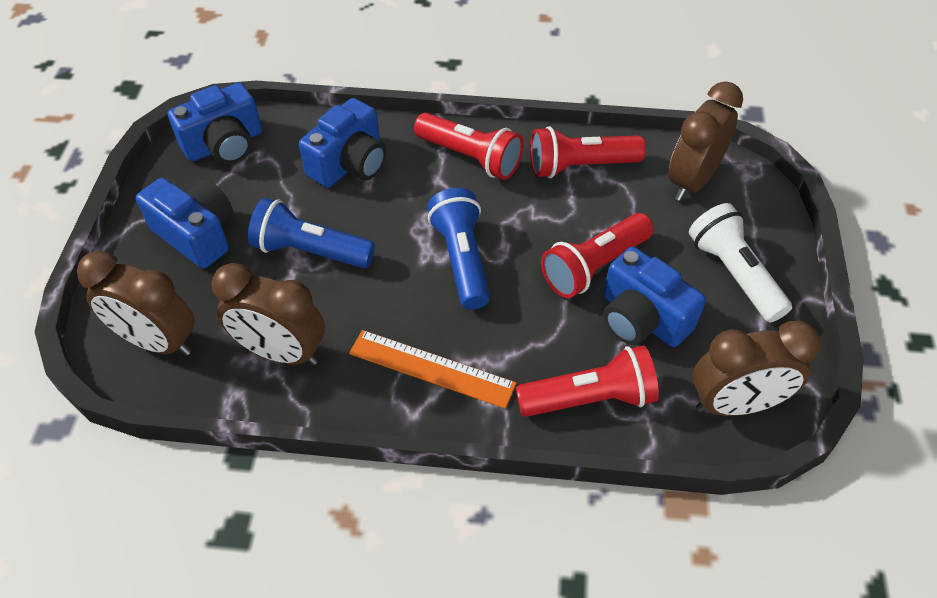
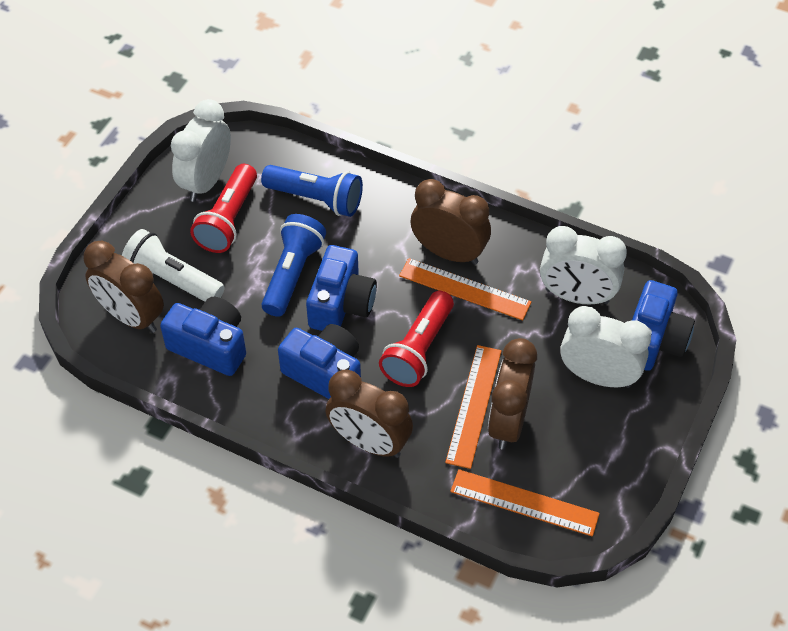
orange ruler: [349,330,516,409] = 1 -> [399,258,531,321] [445,345,501,469] [450,469,600,537] = 3
red flashlight: [414,113,524,180] [516,345,659,417] [530,126,646,178] [541,213,654,298] = 4 -> [190,164,257,253] [379,291,454,387] = 2
white clock: none = 0 -> [171,99,231,202] [540,226,627,304] [560,306,651,388] = 3

